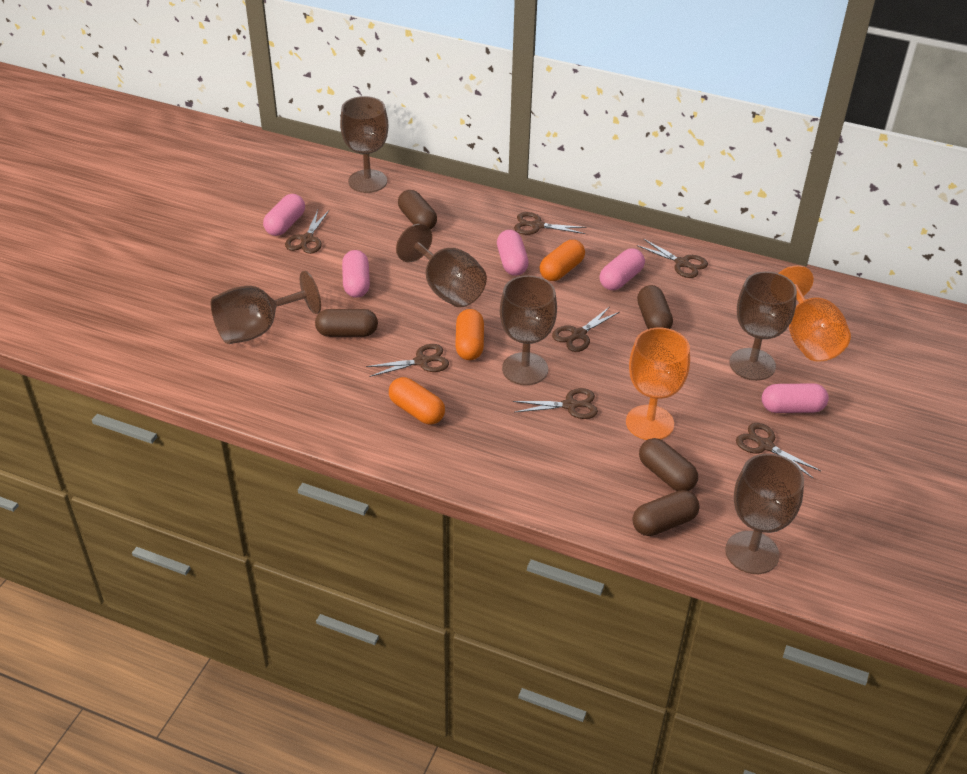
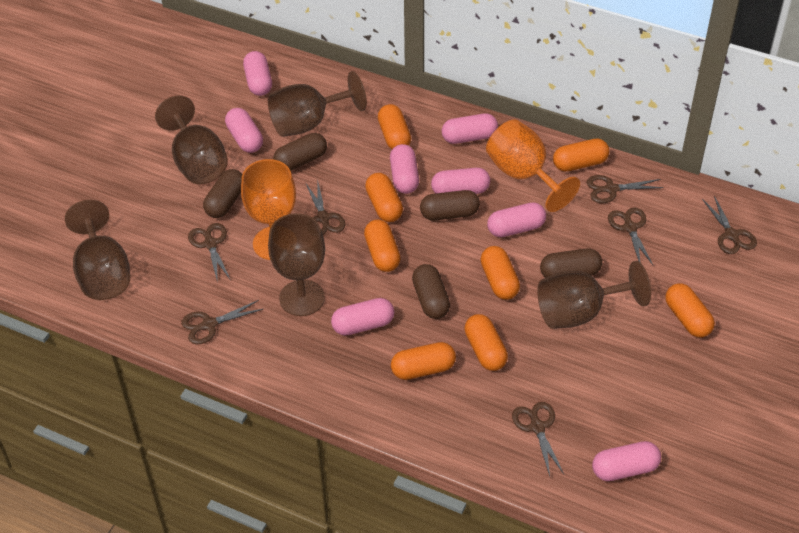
brown goblet: [211,271,321,344] [340,96,388,193] [396,224,487,307] [500,275,557,385] [725,453,804,574] [729,271,797,381] = 6 -> [65,200,130,300] [155,95,228,184] [268,71,367,137] [268,213,325,316] [537,261,651,329] = 5
orange capsule: [389,377,445,425] [455,309,484,360] [539,240,585,281] = 3 -> [364,220,401,272] [365,173,403,222] [378,104,411,149] [391,342,456,380] [465,314,508,371] [480,246,520,300] [553,139,609,172] [665,284,715,337] = 8
pink capsule: [263,194,305,236] [342,250,370,298] [497,230,529,276] [600,249,645,290] [762,383,829,413] = 5 -> [225,108,263,153] [243,51,272,96] [331,298,394,336] [390,144,419,194] [431,168,490,194] [442,113,498,144] [487,202,546,237] [592,441,661,481] = 8

